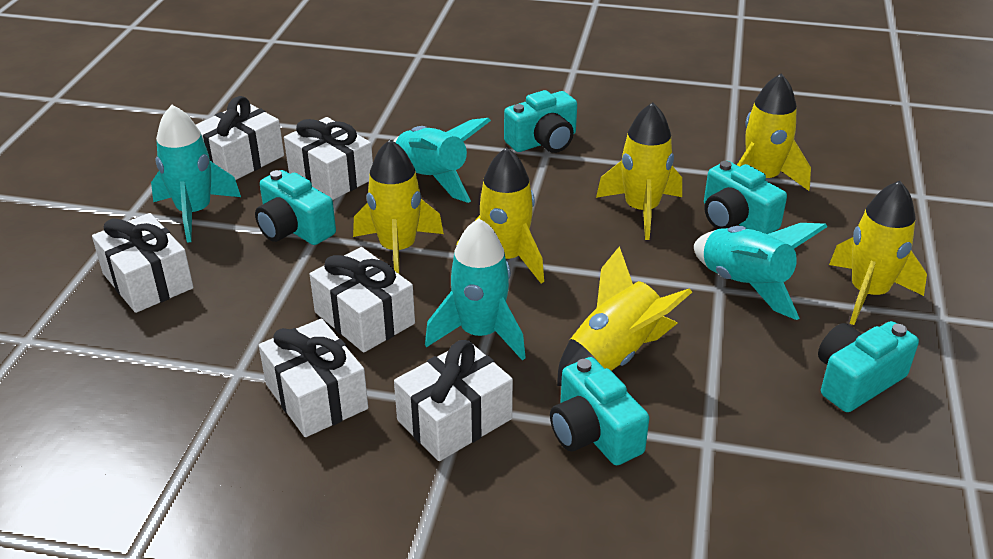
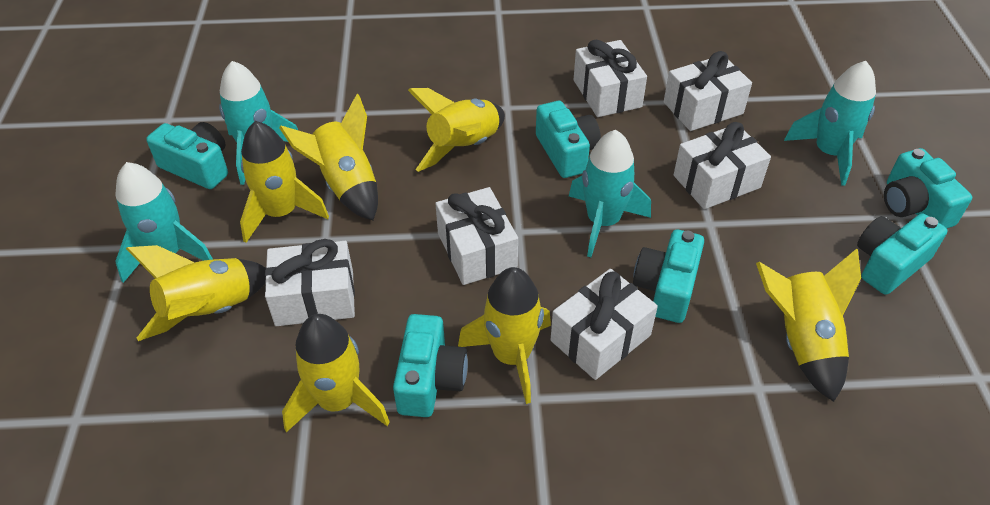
turquoise camera: [255,170,336,245] [504,90,577,153] [550,357,649,465] [704,161,787,234] [818,321,919,412] = 5 -> [146,122,228,189] [393,314,468,417] [536,101,601,178] [633,229,704,323] [857,213,947,295] [884,148,972,228] = 6
yellow rocket: [353,139,444,274] [456,147,544,283] [557,246,692,386] [596,102,682,240] [737,73,811,191] [829,181,927,325] = 6 -> [126,245,266,341] [240,121,329,243] [279,94,378,220] [282,314,390,432] [408,88,505,172] [458,267,551,404] [756,248,861,402] = 7

